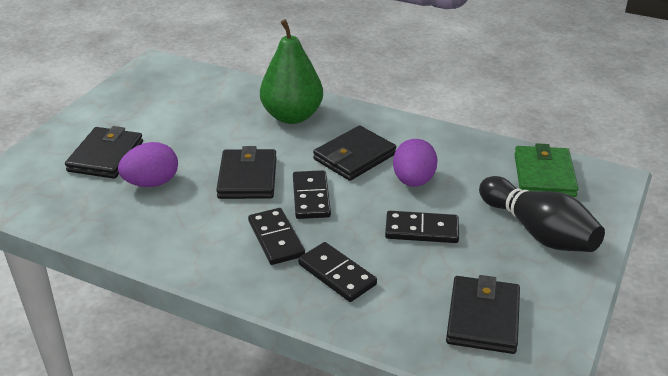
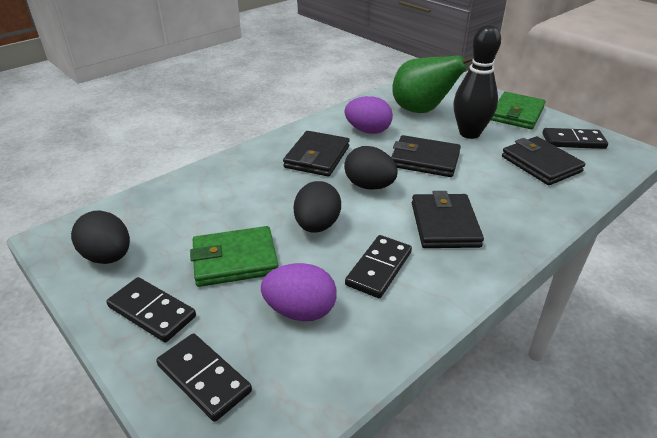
black egg: none = 0 -> [71,210,130,264] [294,181,341,233] [344,146,397,190] = 3
green wallet: [514,143,579,197] = 1 -> [190,226,278,287] [491,92,546,129] = 2

